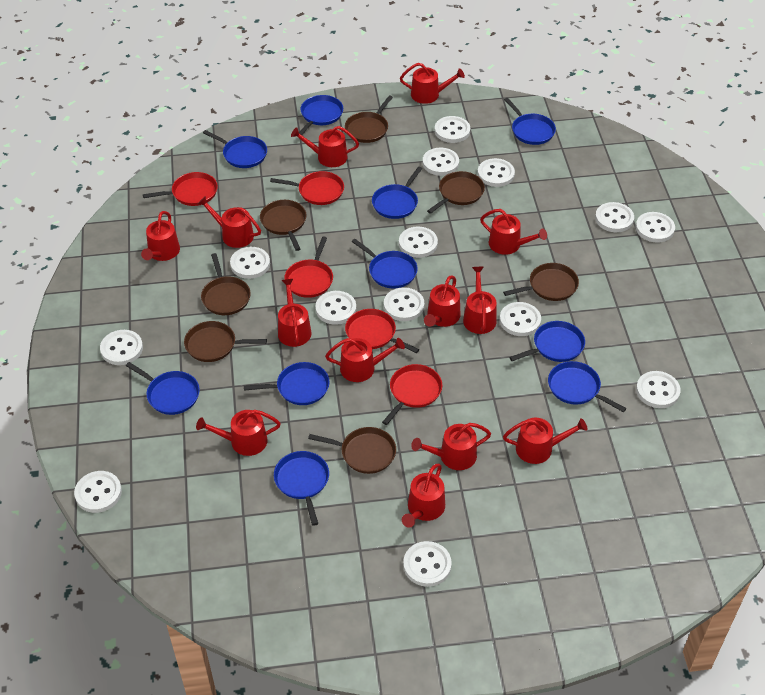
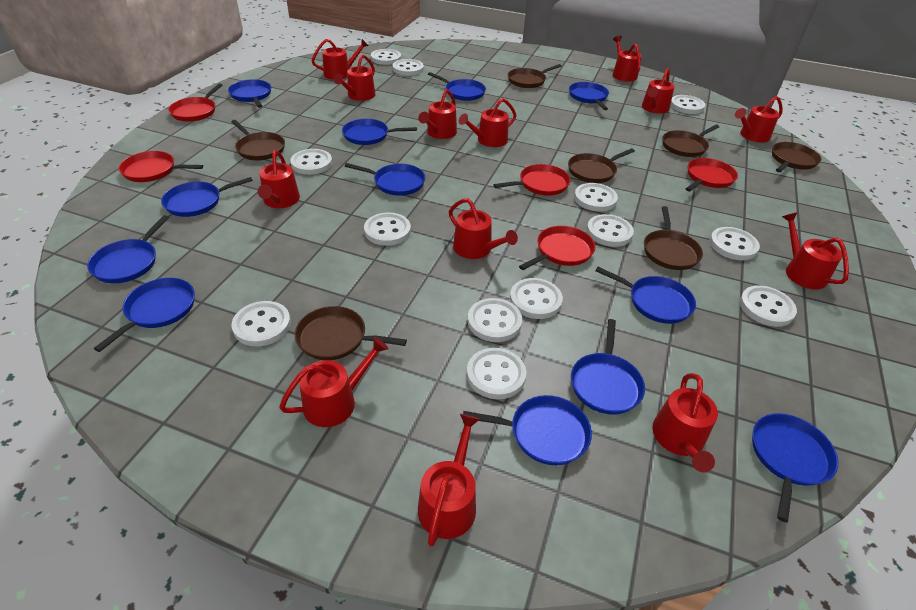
blue pan: [126,362,200,415] [203,130,267,168] [244,362,330,405] [274,451,329,526] [299,95,343,135] [352,239,418,288] [372,167,422,219] [504,98,556,145] [509,321,585,362] [548,361,627,412] = 10 -> [87,215,169,283] [94,278,195,352] [161,177,253,217] [228,79,271,108] [342,119,417,145] [345,163,426,196] [428,72,486,101] [463,395,592,465] [569,82,609,110] [571,319,645,414] [595,267,696,324] [752,413,838,522] = 12
white button: [74,471,122,513] [100,330,143,365] [230,247,270,279] [315,291,356,325] [384,287,424,321] [399,227,438,258] [403,541,452,587] [423,148,459,176] [435,116,470,143] [478,158,515,187] [500,302,541,336] [595,202,634,232] [636,212,675,243] [636,371,681,408] = 14 -> [231,301,291,346] [290,149,332,175] [364,212,411,246] [371,49,401,65] [393,59,424,76] [467,348,526,399] [468,298,522,342] [510,278,563,319] [574,183,618,212] [587,214,634,247] [670,95,705,114] [710,227,760,260] [739,285,797,327] = 13

